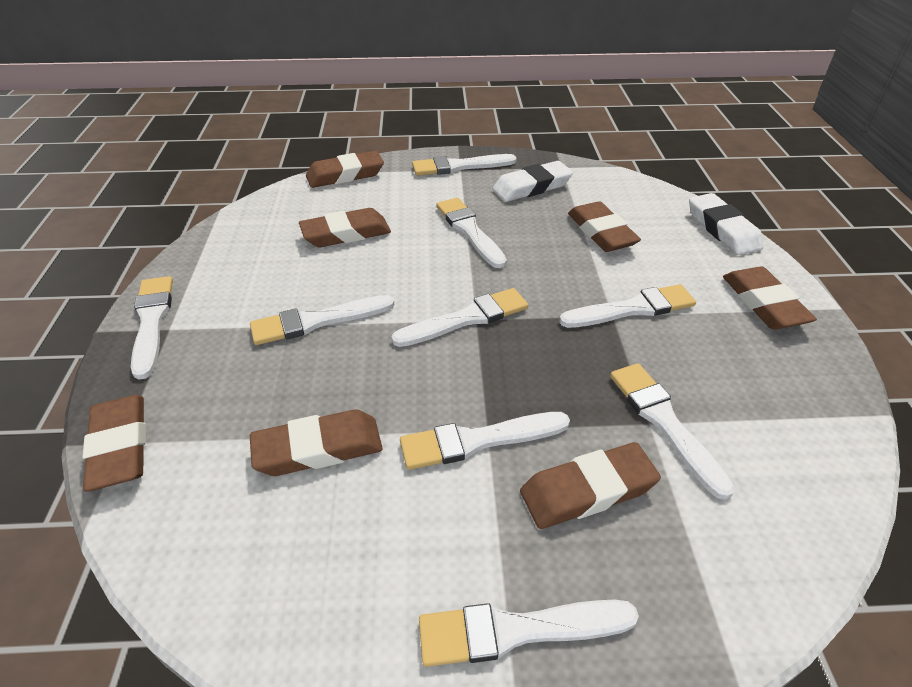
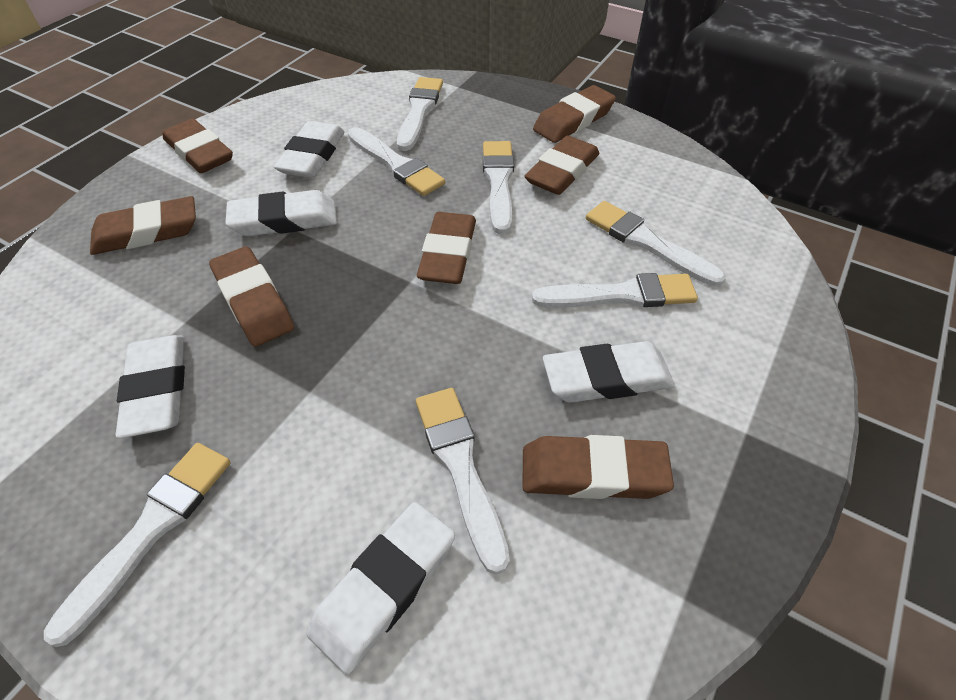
white brush: [131,276,173,380] [250,295,394,345] [391,288,528,347] [400,412,570,470] [412,154,517,176] [419,600,639,667] [436,198,507,268] [559,284,696,328] [610,363,735,500] = 9 -> [44,443,231,647] [348,127,445,196] [397,77,443,151] [416,388,510,575] [483,141,514,234] [532,273,698,308] [586,201,726,287] = 7
white eraser: [493,161,573,202] [689,193,763,255] = 2 -> [116,335,185,438] [225,190,337,236] [274,121,344,178] [307,502,455,675] [543,341,675,403] = 5

